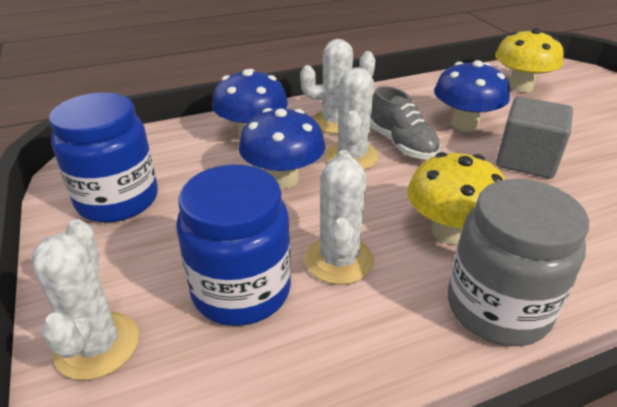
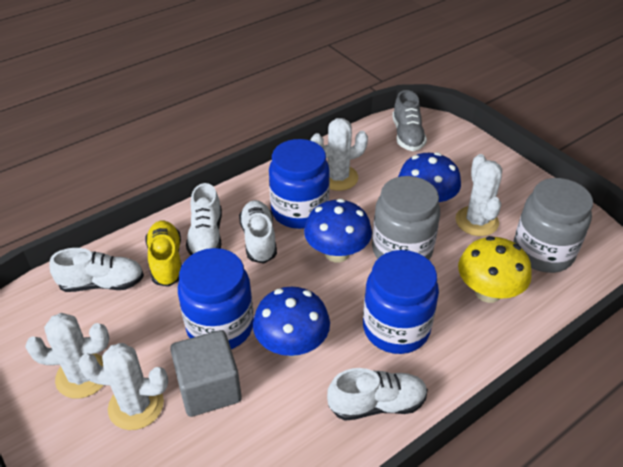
blue jar: [49,93,158,222] [176,165,291,326] = 2 -> [178,248,254,349] [269,139,330,229] [363,250,439,354] = 3
grey jar: [448,179,589,346] = 1 -> [372,176,440,260] [513,178,593,273] = 2
white shoe: none = 0 -> [49,248,144,292] [186,183,222,255] [239,200,277,264] [327,368,428,421] = 4
yellow mushroom: [407,152,506,244] [495,28,564,92] = 2 -> [458,236,532,303] = 1
yellow shoe: none = 0 -> [145,221,182,287] = 1

